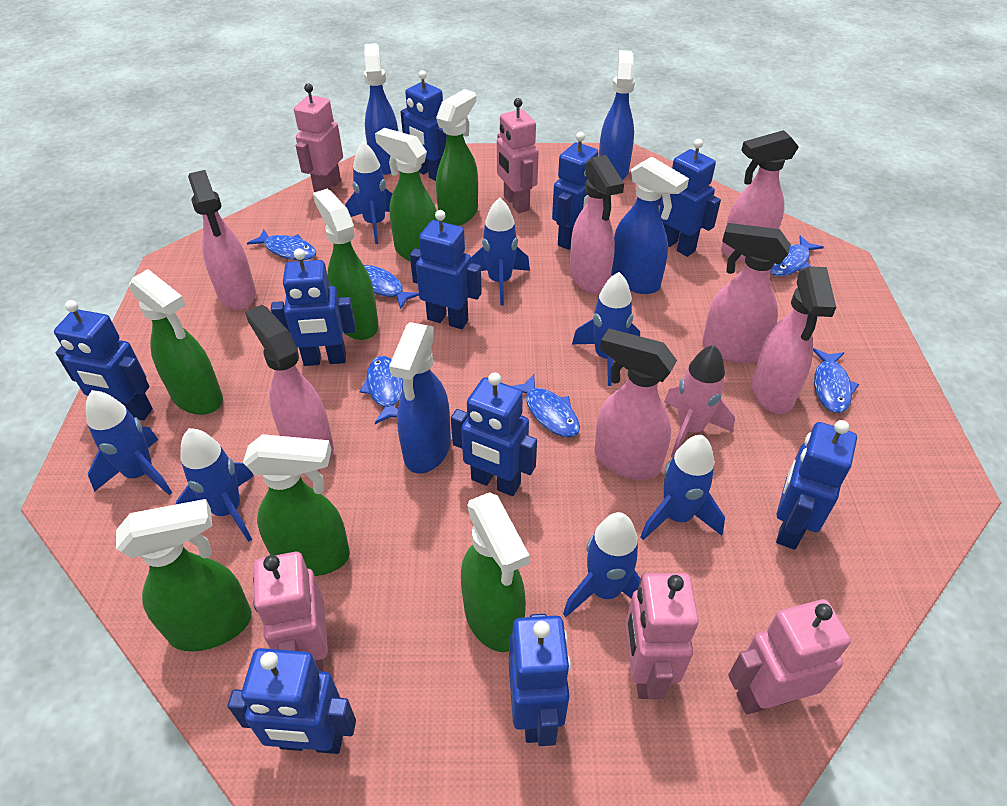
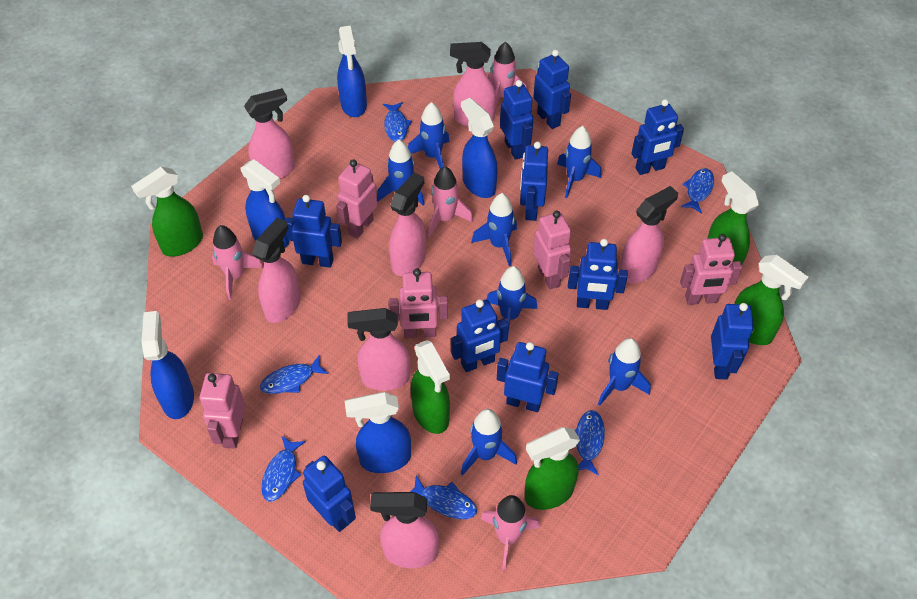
blue spray bottle: [364,43,399,175] [389,322,451,474] [599,50,635,180] [611,157,689,294] = 4 -> [141,311,194,419] [241,159,289,247] [337,26,367,117] [345,392,411,473] [461,98,498,198] = 5
green spray bottle: [116,499,252,651] [129,269,223,415] [243,434,350,576] [313,189,378,340] [375,128,439,262] [436,89,478,226] [461,492,530,652] = 7 -> [131,167,203,257] [411,340,450,434] [525,427,580,510] [707,171,759,265] [734,255,808,345] = 5
pink rocket: [664,345,735,458] = 1 -> [212,225,263,300] [428,166,473,237] [481,495,540,571] [488,42,527,108] = 4

